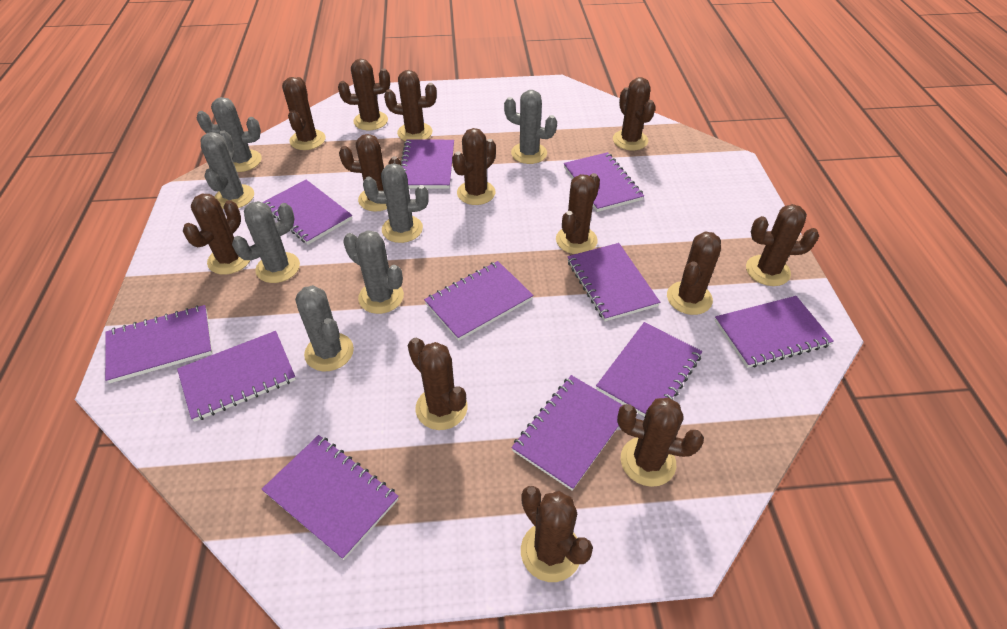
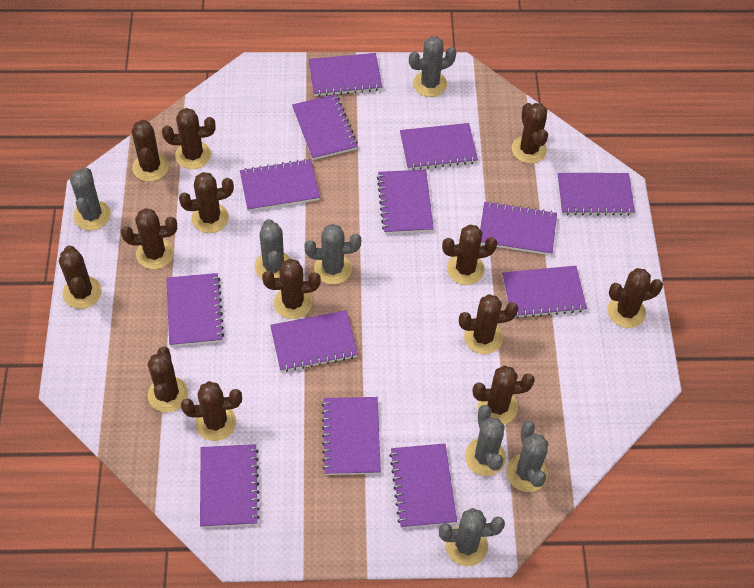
purple notebook: [105,305,213,383] [177,331,296,422] [262,180,352,245] [262,435,399,560] [401,139,454,189] [424,261,534,341] [511,375,622,491] [564,152,644,212] [567,243,660,321] [596,322,702,417] [715,296,834,368] = 11 -> [166,273,224,346] [200,444,260,528] [240,159,320,211] [270,310,358,372] [292,94,358,160] [308,53,382,97] [322,397,381,475] [377,169,434,234] [389,443,457,528] [400,123,478,170] [480,201,557,255] [502,266,587,319] [557,173,635,216] = 13

